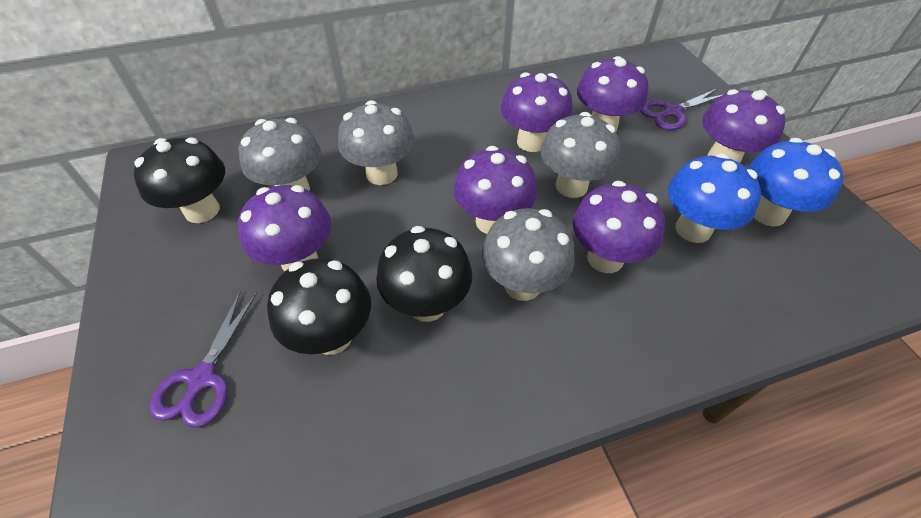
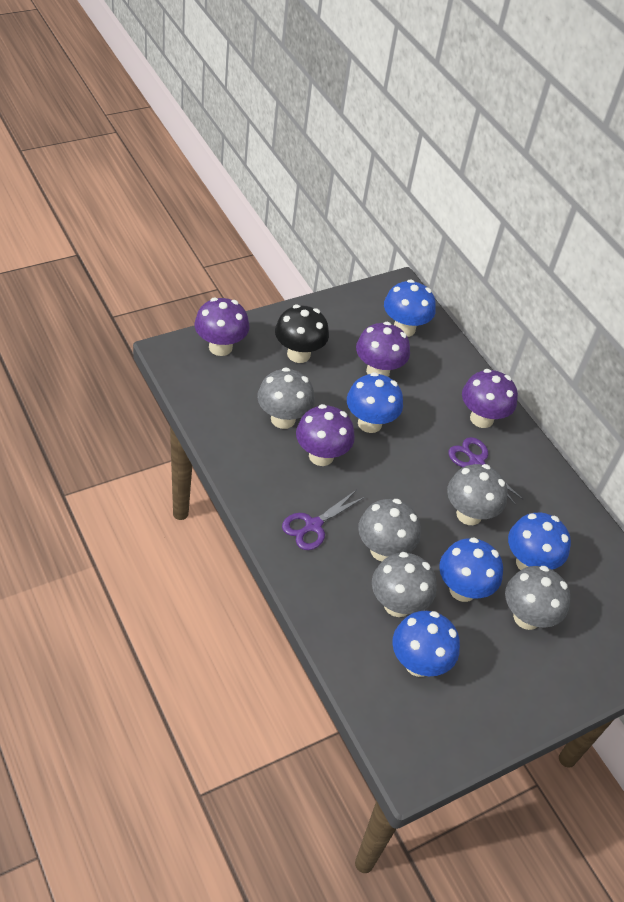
black mushroom: [134,137,225,223] [267,258,371,355] [376,226,472,322] = 3 -> [275,305,329,363] = 1
blue mushroom: [668,153,761,243] [748,138,843,226] = 2 -> [347,372,403,433] [384,279,436,337] [392,611,460,677] [439,537,503,602] [508,513,571,570] = 5
grey mushroom: [238,118,321,191] [338,100,415,185] [482,208,575,301] [541,112,620,198] = 4 -> [257,367,315,429] [358,499,421,561] [372,552,436,617] [447,464,508,525] [505,566,570,630] = 5
purple mushroom: [238,185,332,271] [454,146,537,234] [501,72,572,152] [573,181,665,273] [577,56,648,132] [702,89,786,163] = 6 -> [195,297,250,356] [296,404,355,466] [356,322,410,377] [462,369,518,428] = 4

